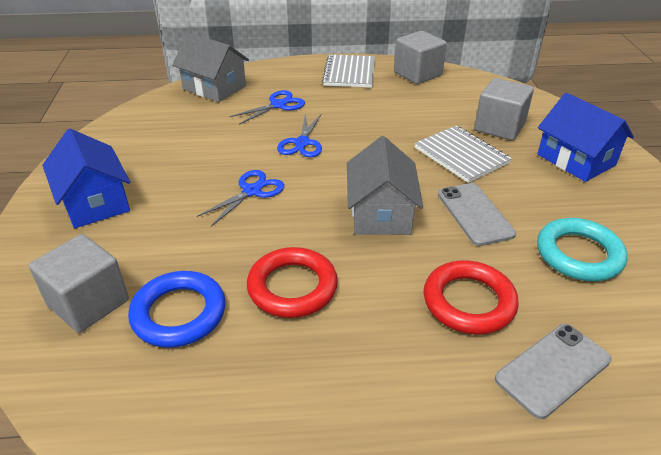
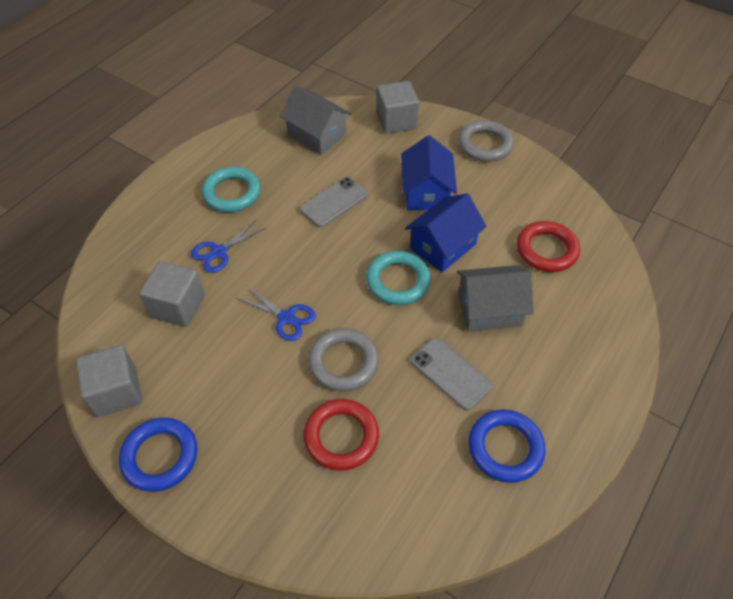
blue ring: [128,271,226,348] = 1 -> [119,417,197,492] [468,409,546,483] = 2
blue scissors: [197,170,284,226] [230,90,305,125] [277,113,322,157] = 3 -> [191,220,266,273] [236,287,316,341] = 2
grey notebook: [322,54,375,88] [414,126,512,183] = 2 -> none = 0
grey ring: none = 0 -> [308,328,379,391] [458,120,514,162] = 2
turquoise ring: [537,218,628,281] = 1 -> [202,167,261,212] [366,251,431,305] = 2

